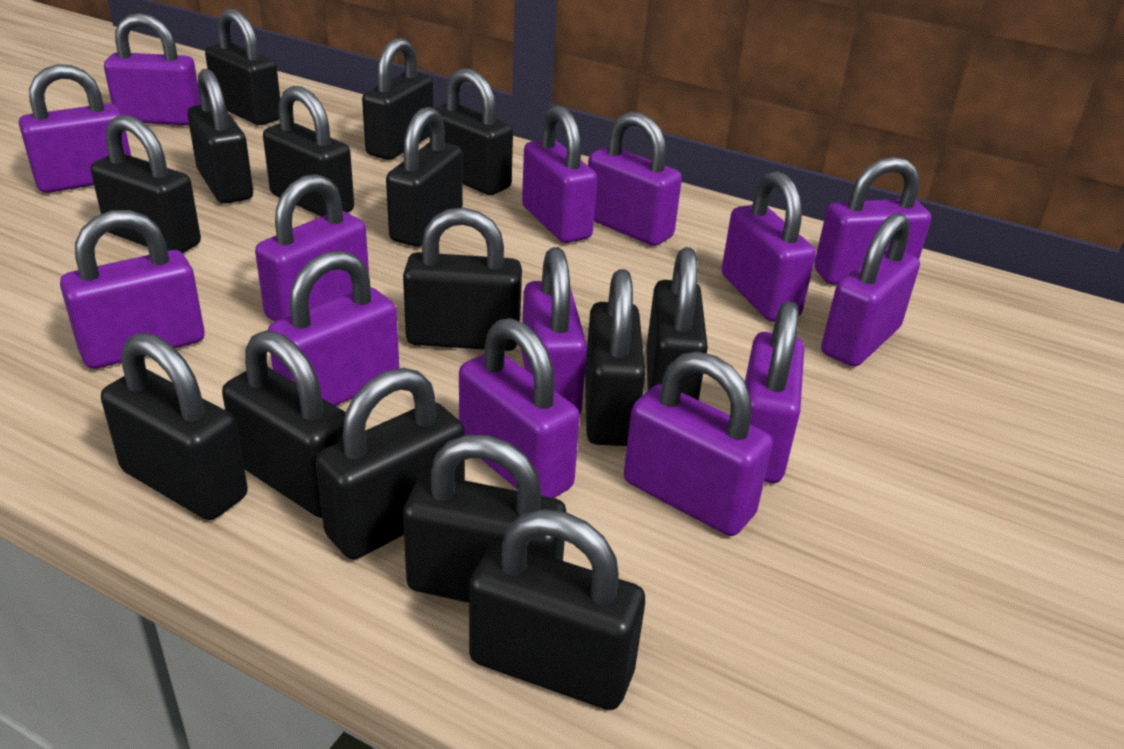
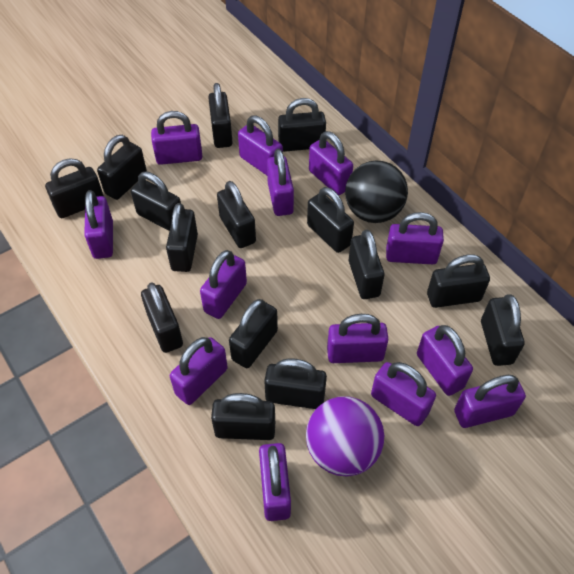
black ball: none = 0 -> [345,160,408,223] = 1
purple ball: none = 0 -> [306,396,384,476] = 1
purple padlock: [19,64,131,193] [60,210,204,369] [104,13,201,125] [255,174,369,322] [268,250,399,406] [459,318,580,498] [521,247,587,414] [522,105,597,243] [588,112,682,246] [624,351,773,536] [722,171,816,322] [745,301,804,483] [814,157,931,285] [821,213,920,367] = 14 -> [84,190,113,259] [151,111,202,165] [170,337,228,405] [200,250,247,319] [238,115,283,175] [259,443,291,521] [267,149,294,216] [309,131,353,195] [327,314,388,363] [371,362,436,426] [386,212,444,264] [417,325,473,396] [454,375,526,428] = 13

